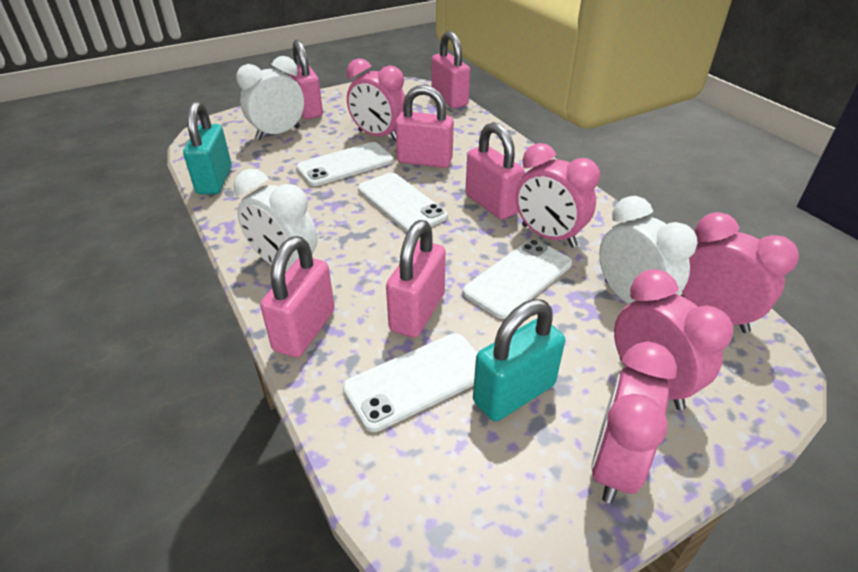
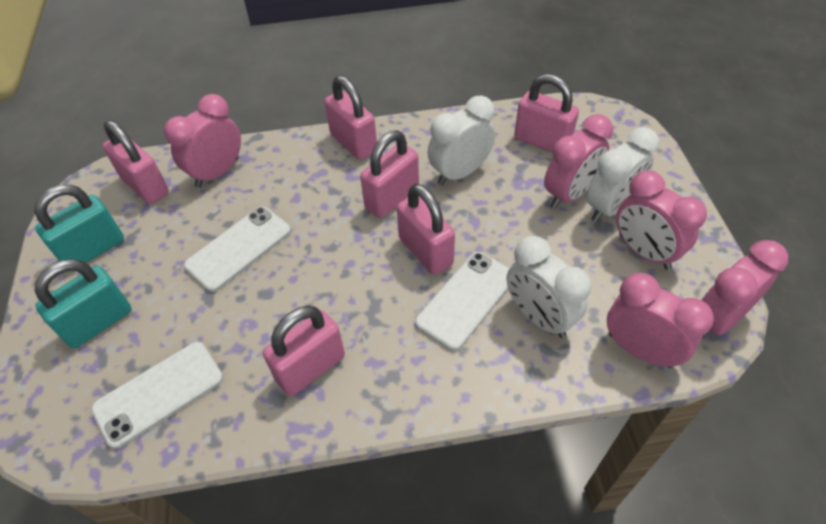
white phone: [296,142,393,186] [343,333,478,432] [358,173,448,232] [463,239,572,319] = 4 -> [91,342,223,449] [184,206,291,292] [415,252,509,350] = 3

